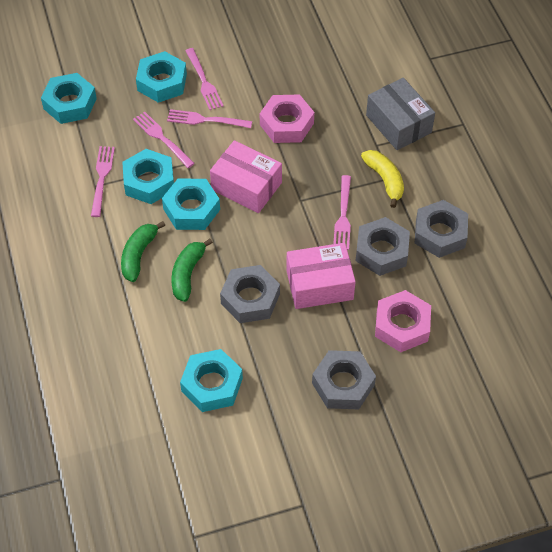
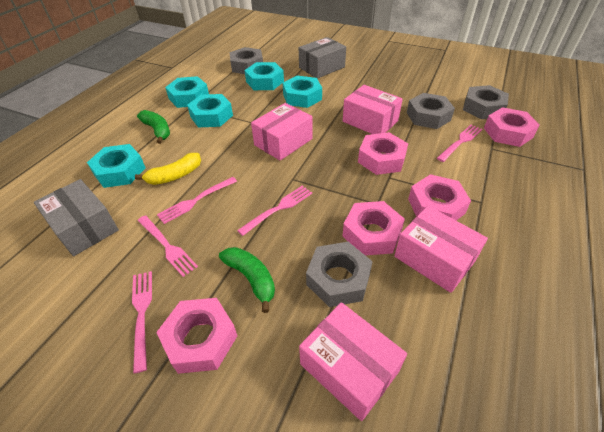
grey box: [366,78,435,150] = 1 -> [34,179,119,256] [299,37,346,79] = 2
pink box: [210,140,282,213] [286,243,356,309] = 2 -> [251,103,312,160] [299,302,407,421] [343,85,403,134] [394,206,488,293] = 4
pink nut: [260,94,314,143] [375,290,431,352] = 2 -> [156,298,237,374] [343,201,405,255] [358,132,408,175] [408,174,471,220] [484,107,540,147] = 5

